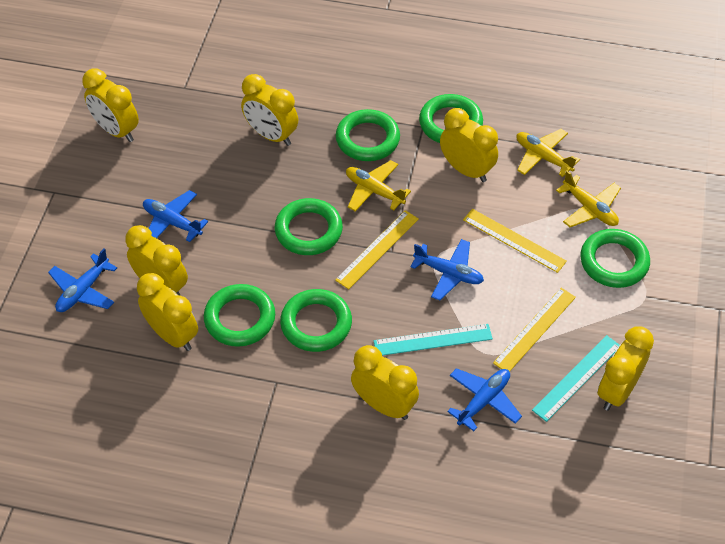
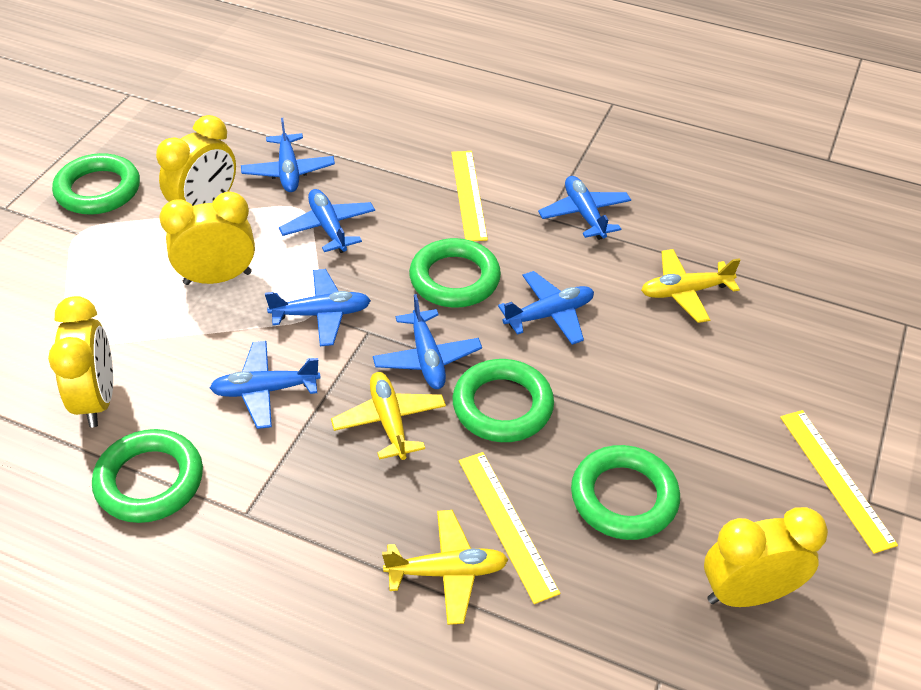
blue plane: [48,249,117,312] [143,190,208,242] [410,239,484,300] [447,368,522,431] = 4 -> [210,341,321,429] [241,118,335,192] [265,269,371,346] [279,189,375,253] [373,294,482,389] [498,271,594,345] [538,176,631,240] = 7
green ring: [204,284,275,347] [275,198,343,255] [280,289,352,352] [336,109,400,161] [419,94,483,143] [580,229,650,288] = 6 -> [52,153,140,214] [92,429,203,523] [409,238,501,308] [452,359,554,442] [571,445,680,540] = 5
turquoise ruler: [374,324,493,356] [532,335,620,422] = 2 -> none = 0
yellow clock: [82,69,139,142] [125,225,188,296] [137,273,198,351] [241,74,298,146] [351,345,419,420] [440,108,498,182] [598,327,654,411] = 7 -> [48,296,113,427] [156,115,236,206] [159,191,255,285] [704,507,828,607] = 4

